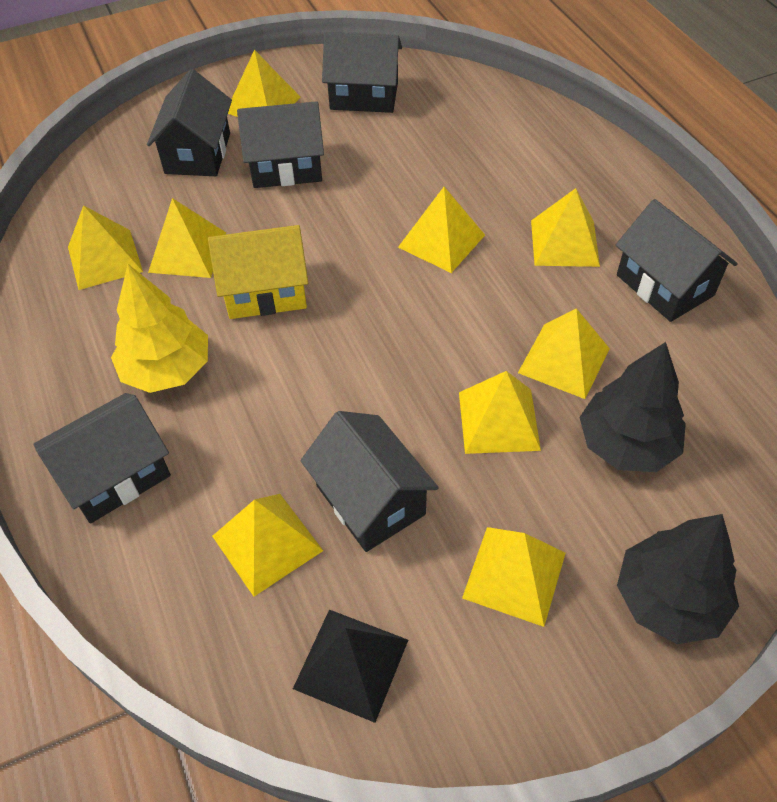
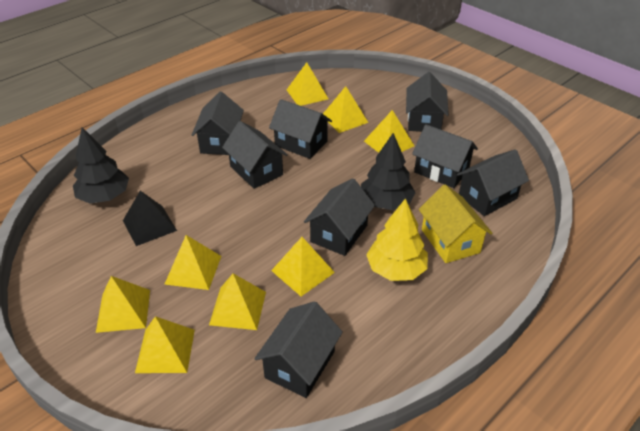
black house: [34,393,171,523] [147,69,232,176] [237,101,324,188] [300,411,439,552] [322,32,402,113] [616,199,738,322] = 6 -> [192,92,244,155] [222,121,288,189] [254,301,343,398] [269,99,332,159] [304,178,375,256] [406,72,449,132] [412,124,478,188] [457,149,529,216] = 8
yellow pyramid: [68,205,143,290] [148,198,226,278] [212,494,323,597] [228,50,301,117] [398,187,485,273] [459,371,541,454] [462,527,566,627] [518,308,610,399] [531,188,600,267] = 9 -> [96,276,150,333] [135,316,195,373] [165,235,221,290] [209,274,266,330] [271,237,335,296] [287,62,328,106] [323,86,368,133] [364,110,414,153] = 8

